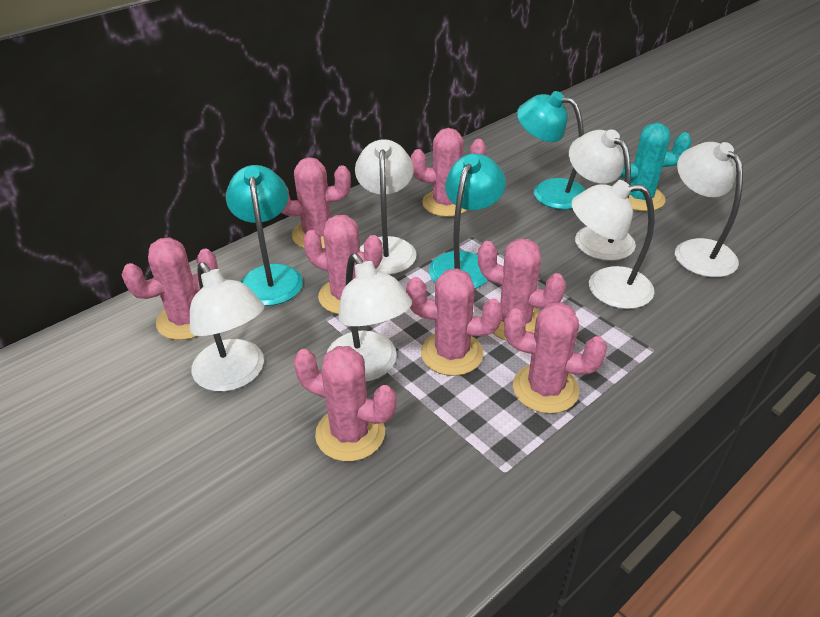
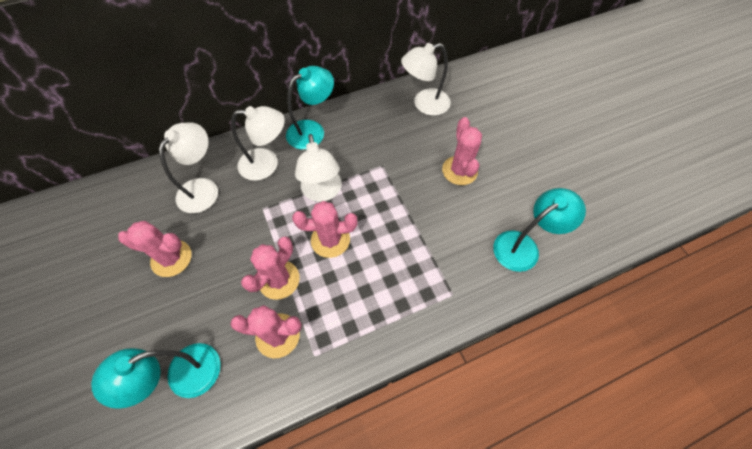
pink cactus: [122,237,218,340] [281,157,351,249] [293,346,397,462] [303,215,383,314] [406,268,503,376] [411,128,486,217] [478,239,566,341] [504,302,607,414] = 8 -> [118,221,192,277] [230,305,302,359] [241,237,300,300] [292,201,358,258] [442,117,482,185] = 5
turquoise cactus: [620,123,692,211] = 1 -> none = 0
white lamp: [190,262,264,392] [327,254,412,382] [355,139,417,274] [569,129,636,261] [571,180,655,309] [675,142,743,277] = 6 -> [159,123,218,213] [231,106,285,181] [295,134,342,202] [401,43,451,116] = 4

